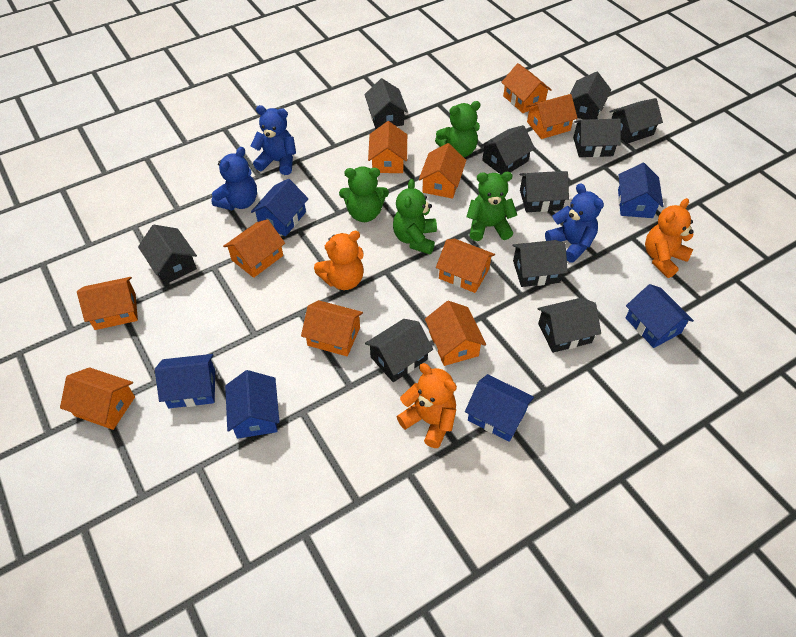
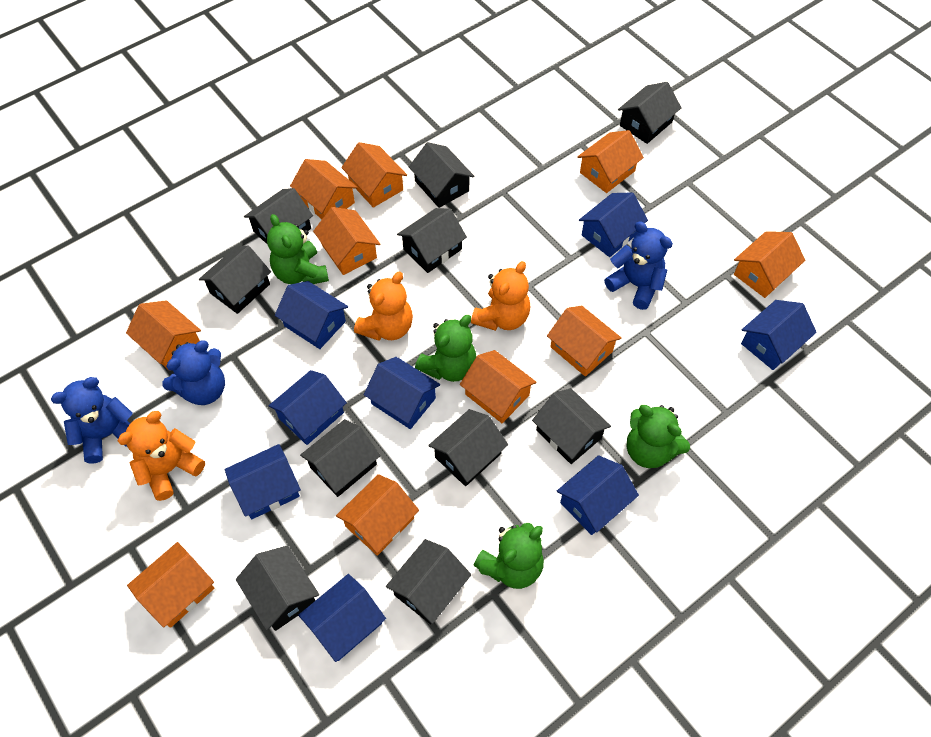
blue house: [155,354,215,408] [225,370,280,439] [251,179,309,236] [465,374,534,442] [618,163,663,218] [626,284,694,348] = 6 -> [225,444,301,519] [269,370,347,445] [275,281,348,349] [298,574,386,662] [364,357,440,429] [557,455,639,535] [579,192,648,257] [741,300,817,370] = 8

